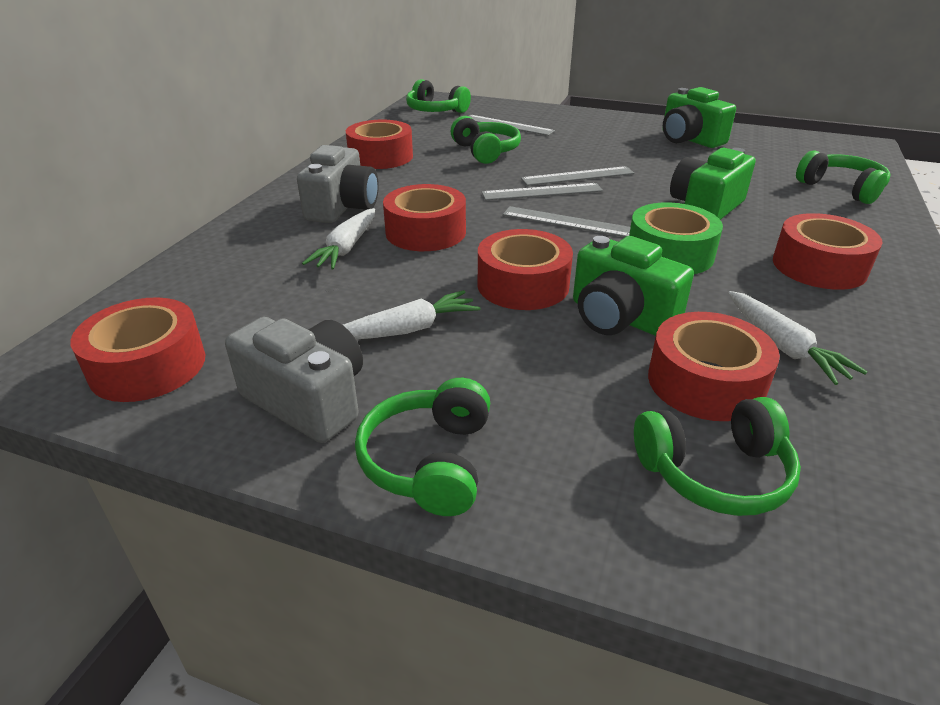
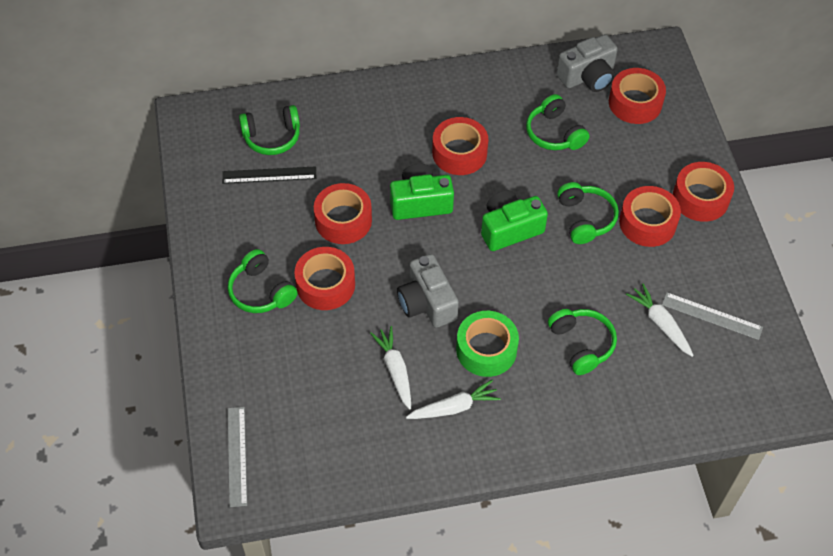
black ruler: none = 0 -> [222,166,316,184] = 1
green camera: [573,236,694,336] [662,87,736,148] [670,148,756,220] = 3 -> [390,164,454,220] [481,190,548,251] = 2
grey ruler: [469,115,555,136] [482,183,603,200] [503,206,630,237] [521,166,634,186] = 4 -> [227,407,247,507] [662,292,763,340] = 2

